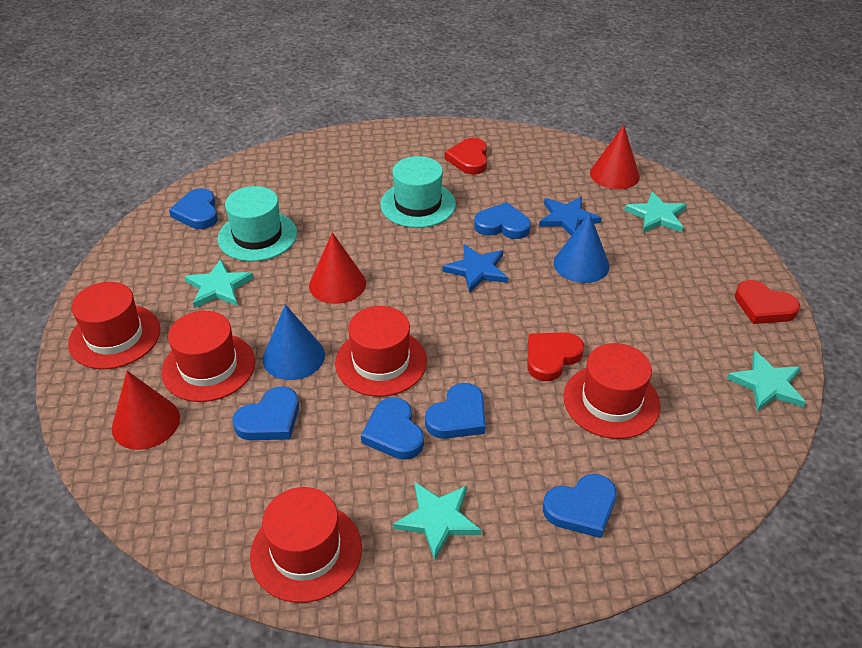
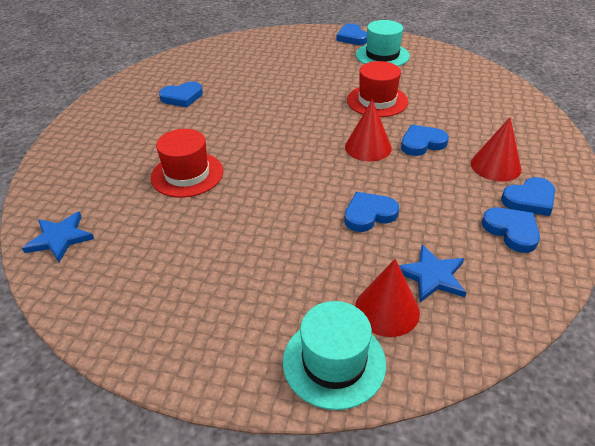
blue cone: [263,304,325,380] [554,213,610,283] = 2 -> none = 0
red hat: [68,282,160,369] [161,311,255,402] [250,487,362,603] [335,306,427,397] [563,343,660,439] = 5 -> [151,129,223,198] [347,61,408,117] = 2
red heart: [445,138,487,175] [527,332,584,381] [735,280,800,324] = 3 -> none = 0
turquoise star: [184,259,254,308] [393,482,481,560] [625,192,687,233] [727,351,806,411] = 4 -> none = 0

